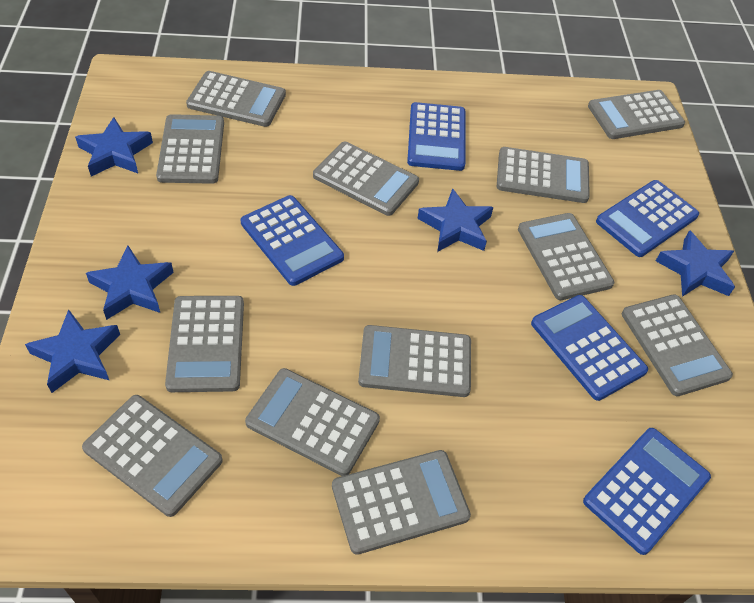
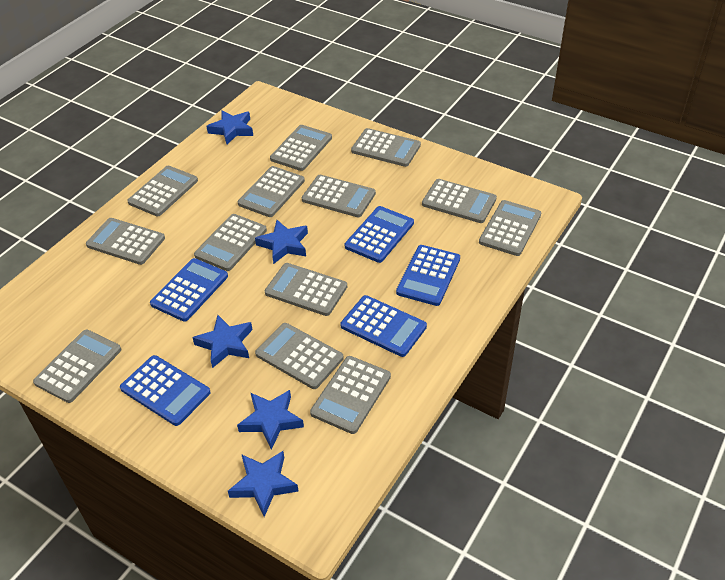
grey calculator: [82,395,223,517] [156,114,224,184] [165,296,244,392] [186,71,286,127] [245,368,380,476] [313,141,419,216] [332,450,471,555] [358,325,471,397] [497,147,590,203] [518,213,614,300] [588,90,685,139] [622,294,733,396] = 12 -> [33,329,121,403] [86,218,165,265] [127,166,198,216] [194,214,267,271] [238,166,305,217] [255,323,343,389] [265,263,347,316] [270,125,332,171] [302,175,376,217] [310,356,391,434] [351,128,421,167] [422,179,497,223] [479,200,541,256] = 13

